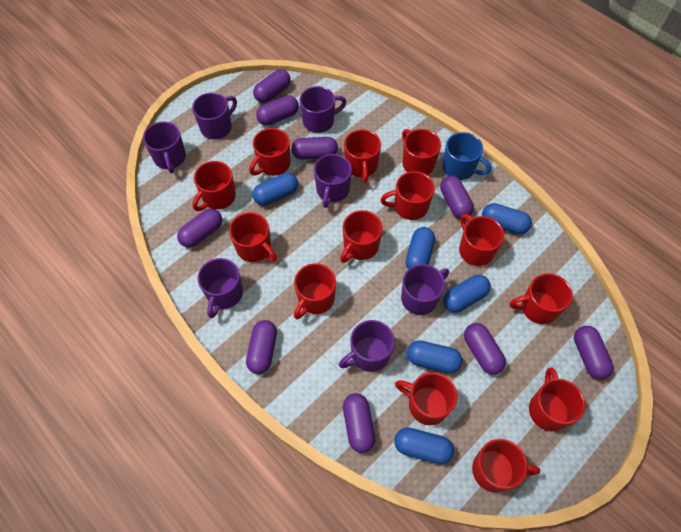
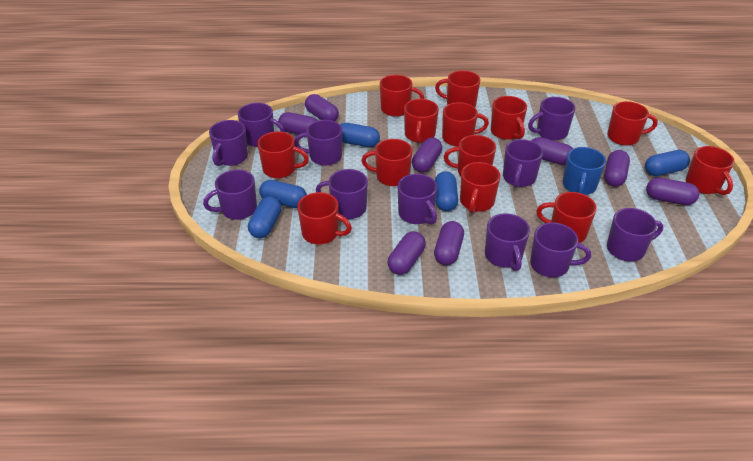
blue capsule: [252,173,298,206] [394,427,454,464] [405,227,435,269] [407,340,463,373] [443,275,491,313] [482,203,532,234] = 6 -> [248,196,282,238] [259,180,307,208] [340,123,380,147] [435,171,458,211] [645,150,690,176] = 5
purple capsule: [177,209,222,248] [246,320,277,374] [253,69,291,103] [256,95,299,125] [291,137,338,159] [343,393,375,453] [440,176,474,219] [464,323,506,375] [574,326,614,380] = 9 -> [278,112,318,135] [305,94,339,121] [388,231,426,275] [412,137,442,173] [434,221,464,265] [532,137,573,165] [604,150,630,187] [646,177,699,205] = 8
purple mug: [143,122,186,174] [192,93,237,139] [198,258,243,318] [300,86,346,133] [314,154,352,208] [339,320,395,372] [401,264,449,315] = 7 -> [203,169,257,220] [209,120,248,166] [238,103,285,147] [294,120,342,166] [316,169,368,219] [398,174,437,225] [485,213,530,271] [503,139,543,188] [528,97,575,141] [530,222,591,277] [607,208,663,262] = 11

